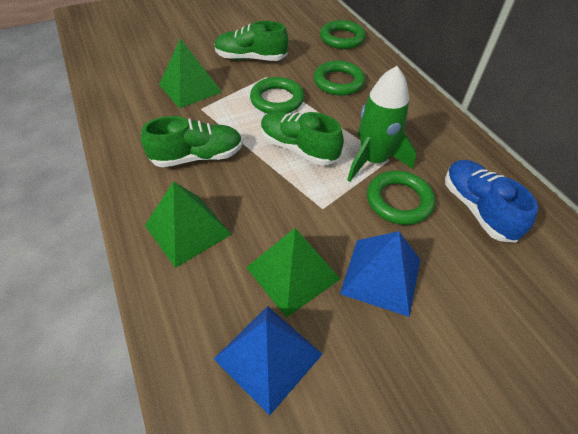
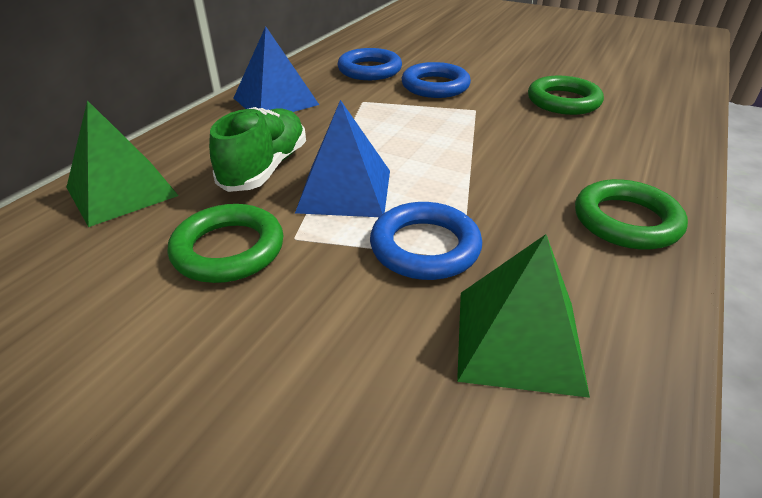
blue ring: none = 0 -> [337,48,402,80] [370,202,482,280] [402,62,471,98] = 3
blue shoe: [445,160,538,242] = 1 -> none = 0
green pyramid: [145,181,232,268] [159,38,222,108] [246,228,340,318] = 3 -> [66,100,179,227] [457,234,590,398] = 2
green ring: [250,77,304,113] [314,61,365,96] [320,20,366,49] [367,171,435,225] = 4 -> [168,204,283,283] [528,76,604,115] [575,179,688,250] = 3
green rocket: [347,66,416,182] = 1 -> none = 0
green shoe: [141,116,243,167] [214,21,288,61] [261,111,344,165] = 3 -> [209,107,306,192] = 1

